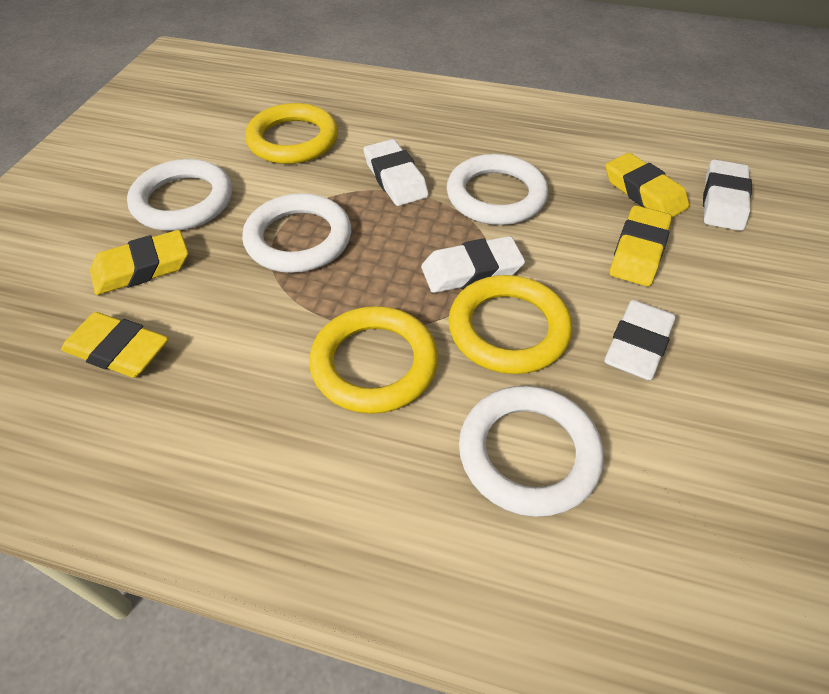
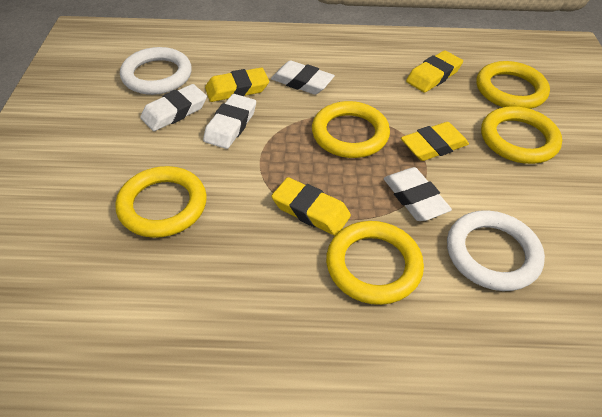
white ring: [127,159,232,231] [242,193,351,273] [447,154,548,225] [459,386,604,517] = 4 -> [120,47,192,95] [447,210,545,291] = 2
yellow ring: [245,103,338,164] [309,306,438,414] [448,275,572,374] = 3 -> [115,166,207,238] [312,101,390,158] [326,221,424,305] [477,61,550,109] [481,106,562,164] = 5

